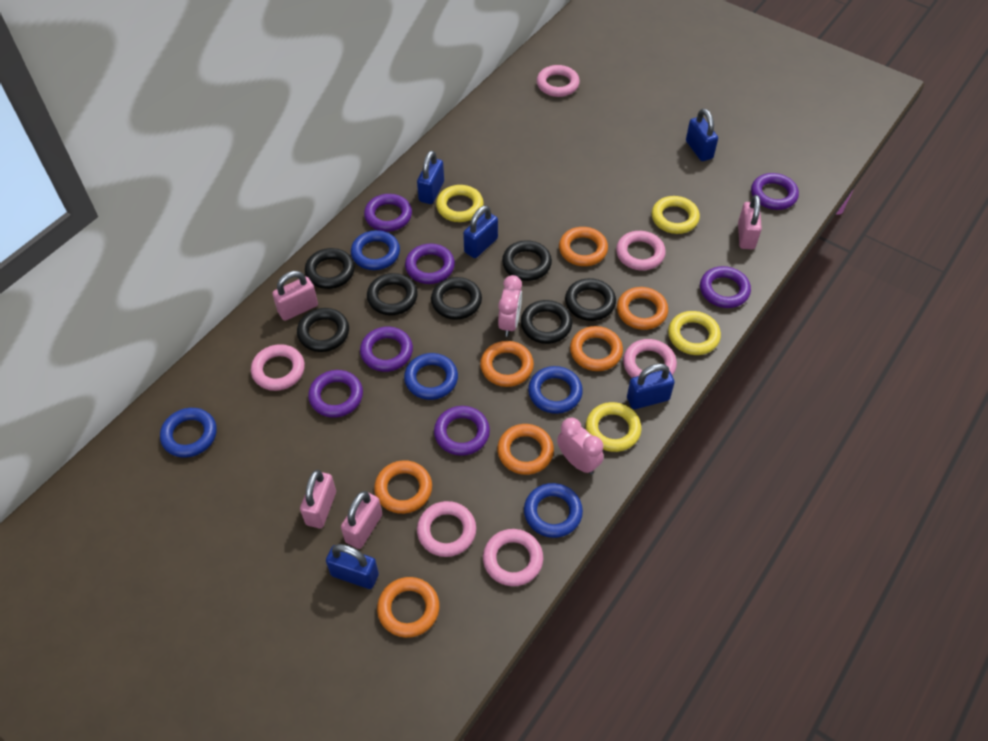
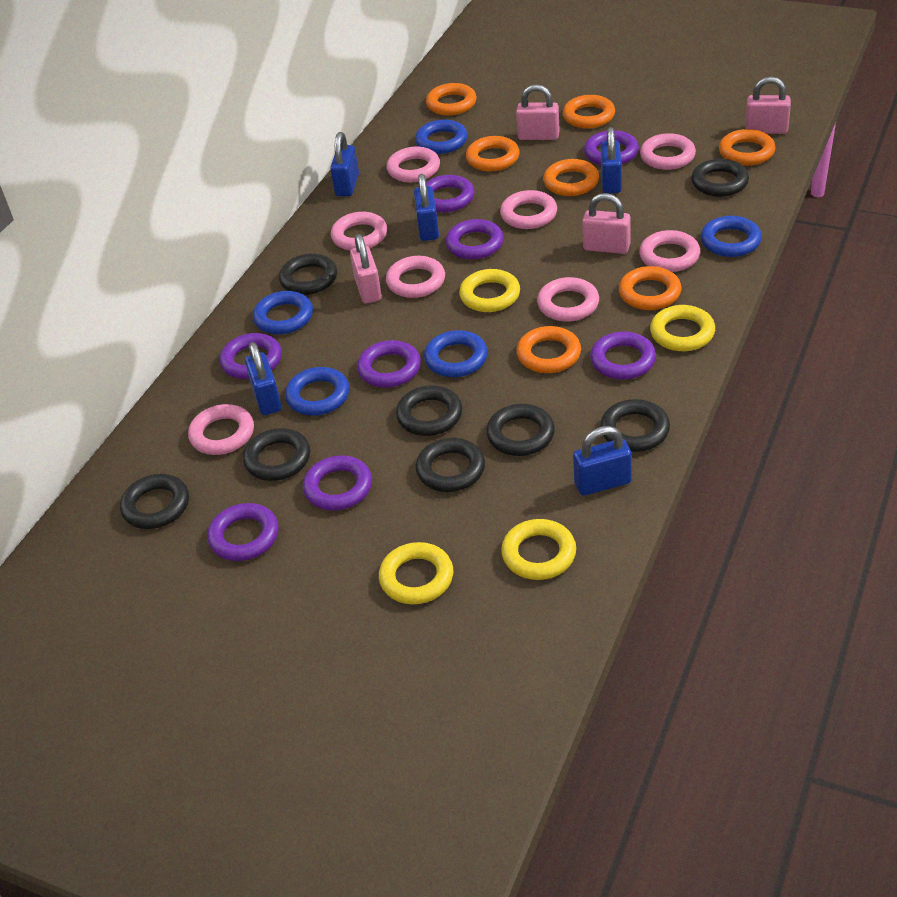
black ring: [297,308,349,352] [305,248,355,289] [367,273,418,315] [431,277,482,320] [502,240,552,281] [521,300,572,344] [565,278,616,321] = 7 -> [120,474,189,529] [243,428,310,481] [279,253,337,295] [396,385,463,436] [416,438,485,492] [486,404,555,456] [600,399,670,452] [691,159,749,197] = 8
pink clock: [498,275,522,337] [557,417,604,475] = 2 -> none = 0
pink ring: [251,344,305,391] [417,501,476,557] [483,529,543,586] [537,65,580,97] [616,231,666,271] [623,339,677,378] = 6 -> [188,404,254,455] [331,212,387,251] [386,147,440,182] [386,256,445,298] [500,190,557,229] [537,277,599,322] [639,230,700,272] [640,133,696,170] = 8
purple ring: [308,370,363,418] [360,327,413,372] [364,194,412,232] [405,243,455,284] [434,406,490,456] [700,266,751,308] [751,173,799,210] = 7 -> [207,503,279,561] [220,333,282,379] [303,456,372,511] [357,340,421,388] [426,175,475,212] [446,219,504,259] [584,130,639,165] [590,331,656,380] = 8

